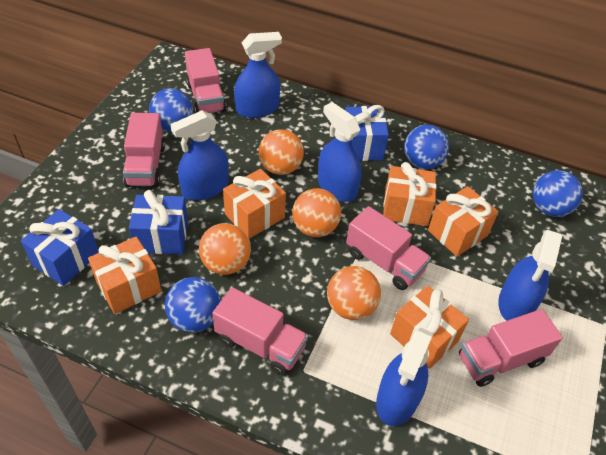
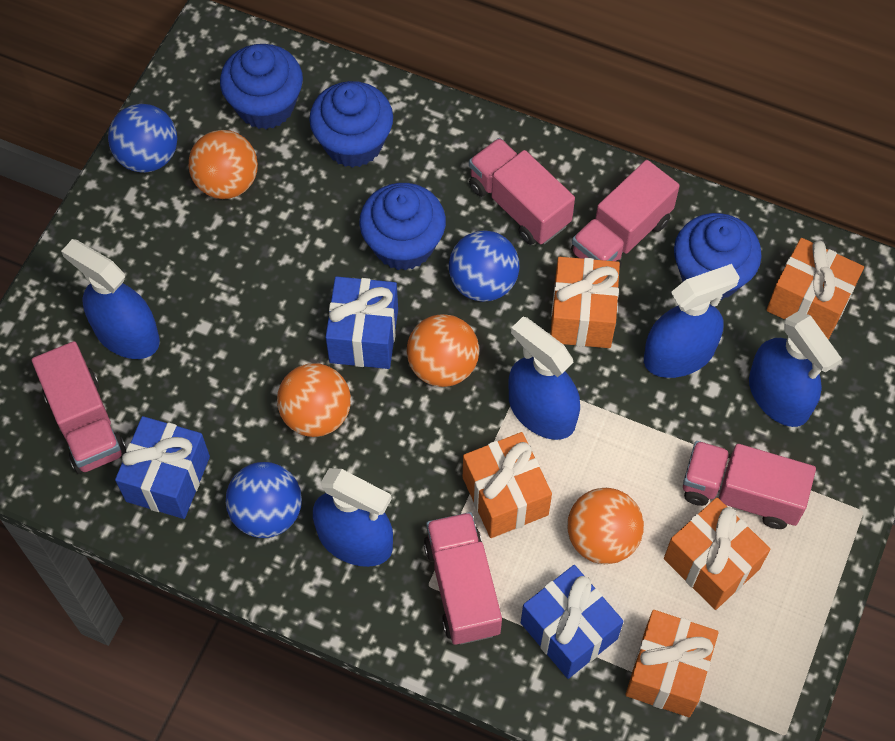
blue ball: [149,88,193,132] [165,277,221,333] [404,125,449,169] [533,170,583,217] = 4 -> [108,104,177,173] [226,462,302,538] [449,231,519,302] = 3
blue cupcake: none = 0 -> [220,44,303,129] [309,81,393,168] [359,183,446,271] [674,213,762,300] = 4

